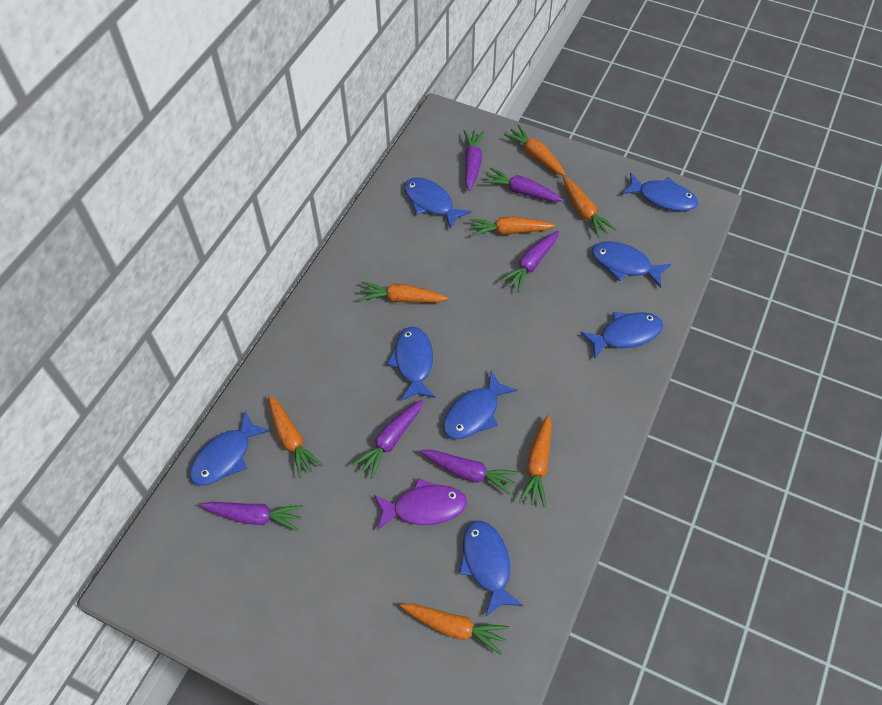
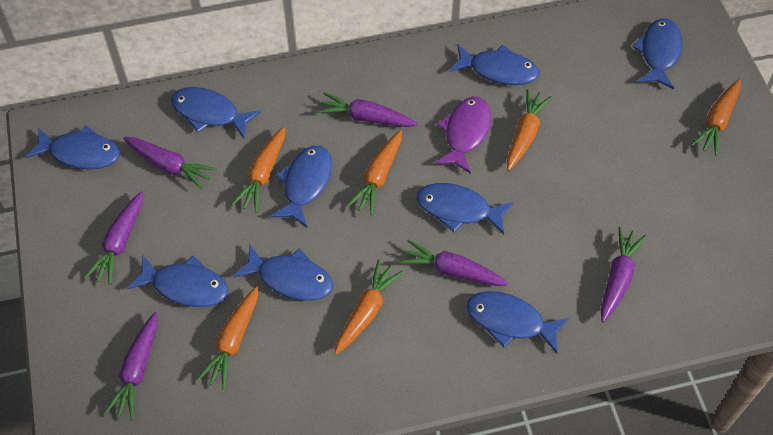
blue fish: [190,411,270,486] [387,326,435,401] [404,177,471,229] [443,371,517,439] [459,521,523,617] [580,312,663,359] [592,241,671,288] [621,173,698,211] = 8 -> [25,126,120,169] [127,254,228,307] [171,87,261,139] [233,245,333,301] [270,146,332,227] [416,183,513,235] [449,44,540,85] [466,291,569,354] [632,19,683,89] = 9
orange carrot: [269,395,323,478] [359,281,449,303] [400,604,509,655] [470,217,555,237] [504,125,566,176] [519,415,552,507] [563,176,617,238] = 7 -> [196,286,259,389] [231,127,285,213] [334,259,404,355] [347,130,402,215] [507,89,552,171] [691,79,741,156] = 6

